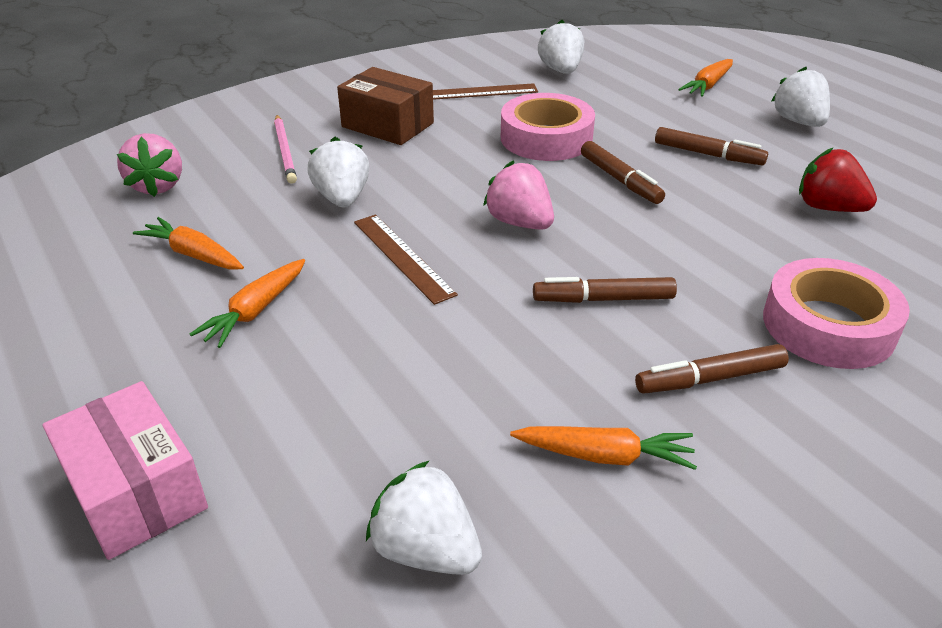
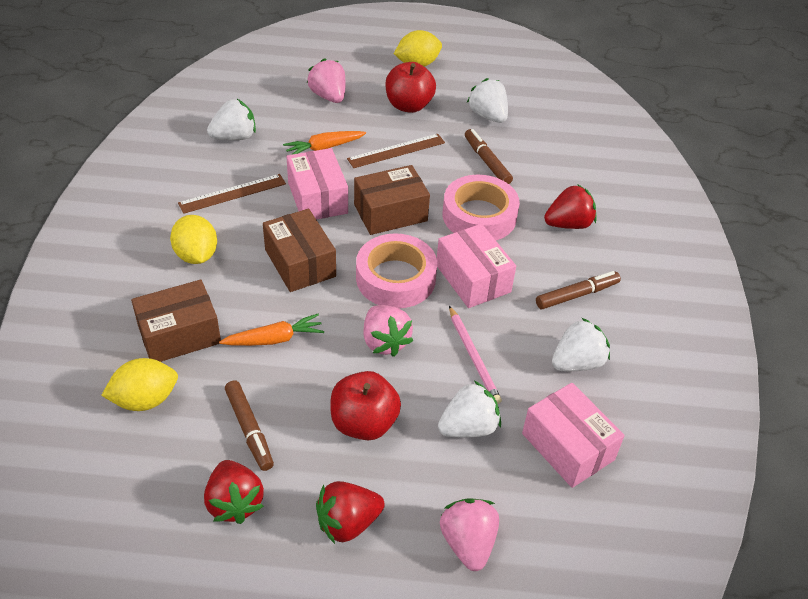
brown box: [337,67,434,145] = 1 -> [131,280,221,362] [263,209,336,292] [354,165,430,235] = 3
brown marker: [533,277,677,303] [581,141,665,204] [635,344,789,394] [655,127,768,165] = 4 -> [225,380,274,471] [465,129,513,184] [536,271,621,309] = 3
orange carrot: [133,217,244,270] [190,259,305,348] [510,426,697,470] [678,59,733,97] = 4 -> [219,314,324,346] [283,131,366,155] = 2
pink box: [43,381,208,560] = 1 -> [287,148,348,220] [437,224,516,308] [522,383,625,488] = 3
pink strawberry: [117,133,182,197] [483,161,554,230] = 2 -> [307,58,346,103] [363,305,413,357] [440,498,499,571] = 3
red apple: none = 0 -> [330,371,401,440] [385,62,436,113] = 2
red strawberry: [799,147,877,212] = 1 -> [204,460,264,524] [316,481,385,544] [544,184,597,229] = 3
yellow lemon: none = 0 -> [101,358,178,411] [170,215,217,264] [394,30,442,67] = 3

